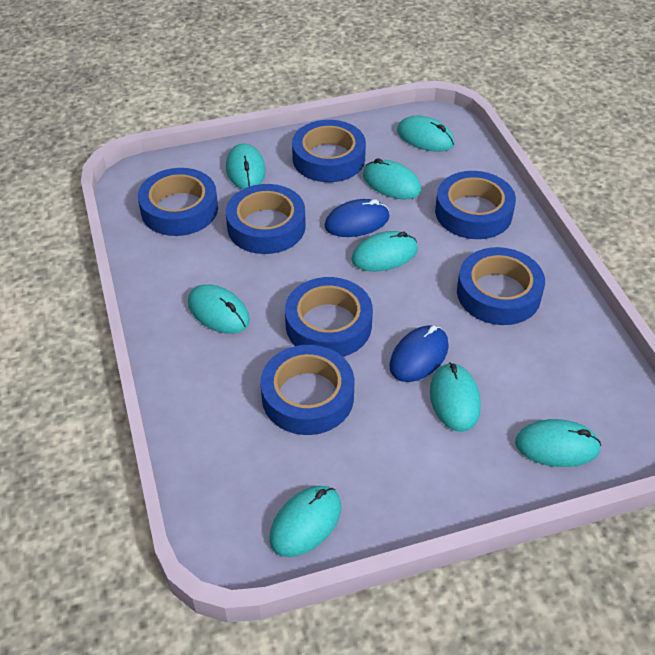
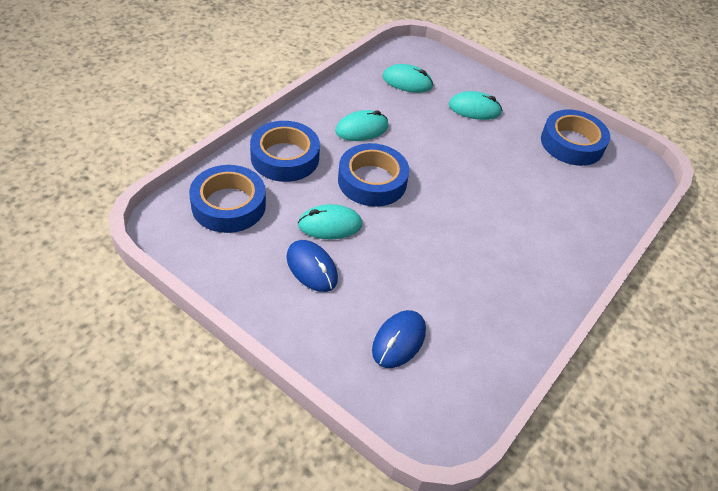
blue tape: [138,168,218,236] [226,184,306,254] [260,345,354,435] [285,277,373,357] [292,120,366,182] [435,171,516,239] [457,247,545,325] = 7 -> [189,165,266,233] [250,121,320,182] [338,143,409,207] [541,110,610,166] = 4
turquoise mouse: [188,284,250,334] [226,143,266,189] [269,486,341,557] [351,231,418,271] [363,158,421,199] [397,116,455,152] [430,362,481,432] [515,419,601,467] = 8 -> [298,204,362,239] [335,110,388,141] [383,64,433,93] [449,91,502,120] = 4

